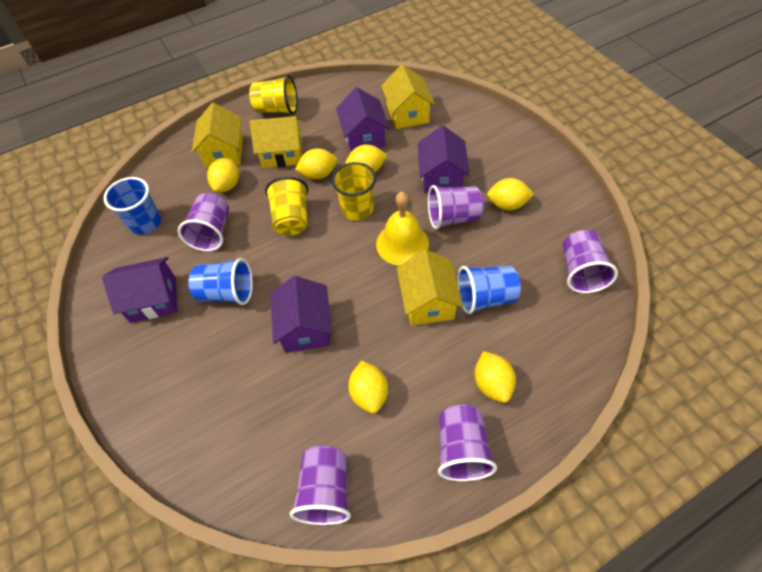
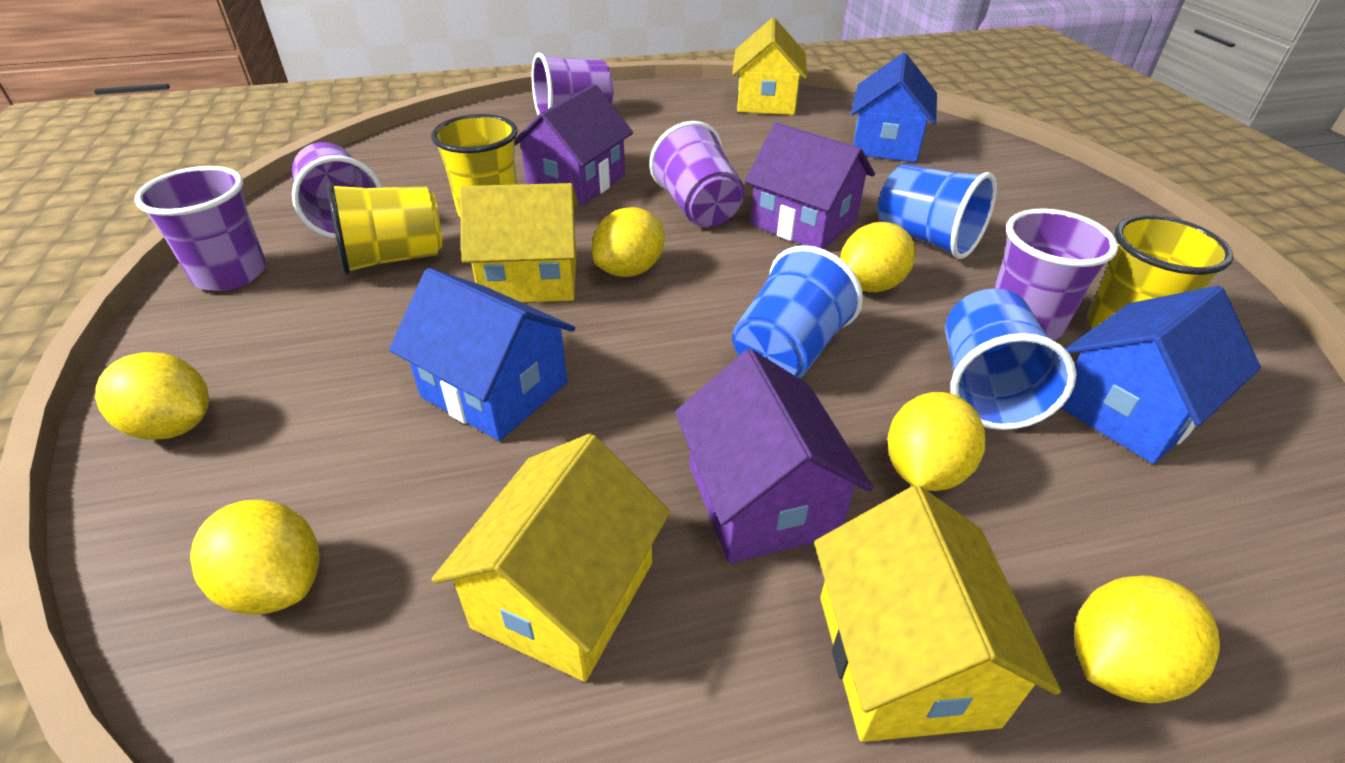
blue house: none = 0 -> [389,268,575,441] [851,53,937,162] [1061,286,1261,464] = 3
purple house: [102,257,177,323] [270,276,333,353] [336,87,390,152] [418,126,470,193] = 4 -> [515,84,633,206] [675,349,873,563] [745,123,875,249] = 3
yellow bell: [376,192,429,266] = 1 -> none = 0

